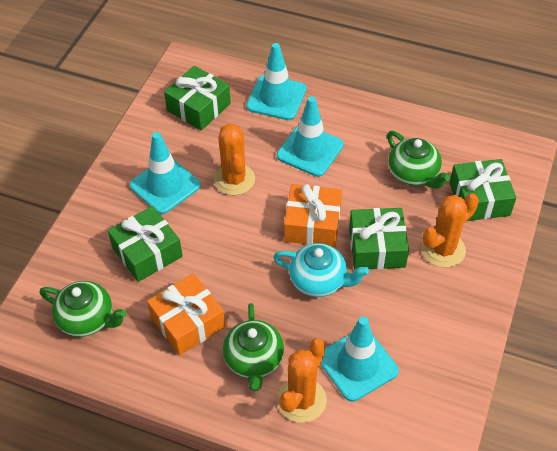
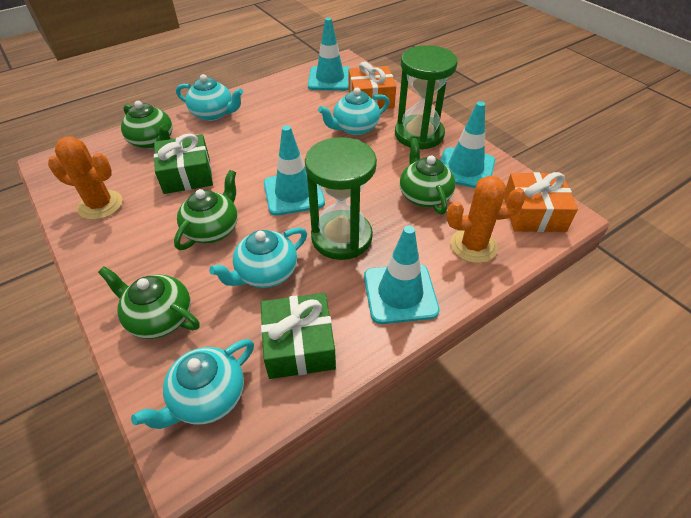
green gift: [108,206,183,282] [164,66,231,131] [349,208,409,270] [450,159,516,221] = 4 -> [154,134,213,194] [261,293,336,379] = 2
green hourglass: none = 0 -> [305,137,377,260] [395,45,458,150] = 2
green teapot: [39,281,127,337] [223,303,284,391] [387,131,450,189] = 3 -> [98,267,200,339] [121,101,172,149] [174,170,238,250] [400,138,456,214] = 4
orange cactus: [214,124,255,195] [277,338,327,423] [421,193,479,268] = 3 -> [48,136,123,220] [447,176,526,263] = 2
turquoise teapot: [273,243,369,297] = 1 -> [131,339,254,429] [176,74,243,121] [209,227,307,288] [318,88,390,135] = 4

